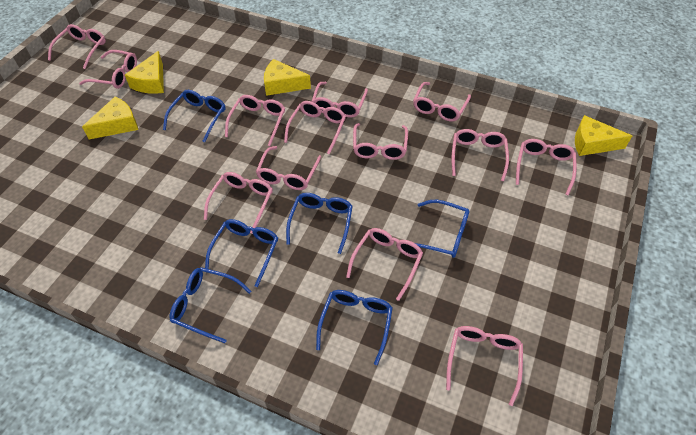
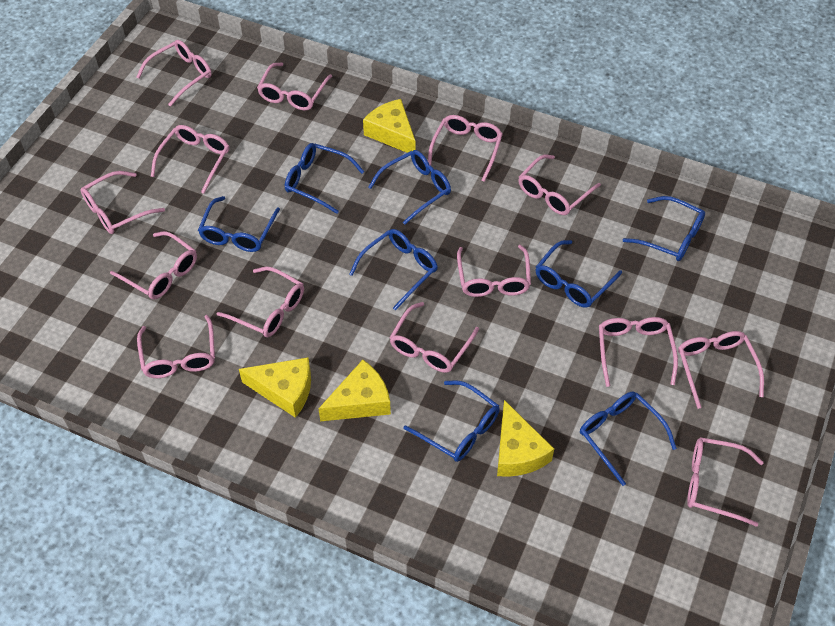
blue glasses: [163,90,226,142] [169,267,252,343] [205,219,278,287] [286,193,353,254] [316,290,393,365] [415,200,470,258] = 6 -> [198,196,280,252] [285,143,364,214] [349,229,438,311] [368,150,451,224] [404,380,500,462] [536,240,622,308] [580,392,677,486] [623,196,705,261] = 8
pink glasses: [48,24,106,69] [79,50,137,89] [204,172,273,234] [225,95,285,146] [256,146,321,190] [284,101,346,155] [311,82,368,118] [346,228,423,301] [353,123,408,160] [413,82,471,122] [446,326,523,406] [452,129,509,181] [516,139,576,195] = 13 -> [81,171,165,234] [110,231,197,300] [136,40,212,107] [137,315,215,378] [151,125,229,194] [216,266,304,337] [257,63,332,111] [389,302,479,373] [428,115,503,182] [457,245,531,297] [518,155,601,215] [599,317,678,387] [678,331,764,409] [687,437,764,527] = 14

